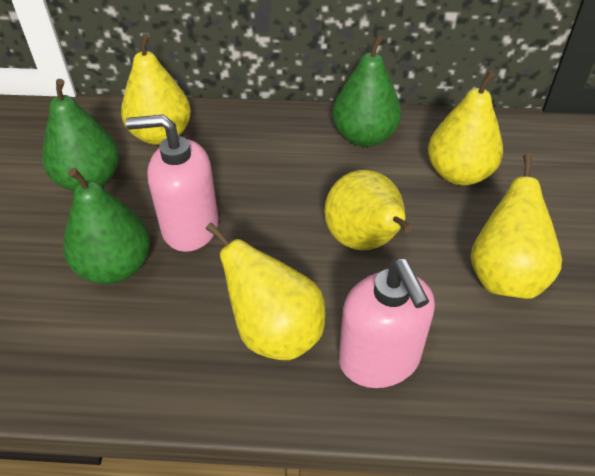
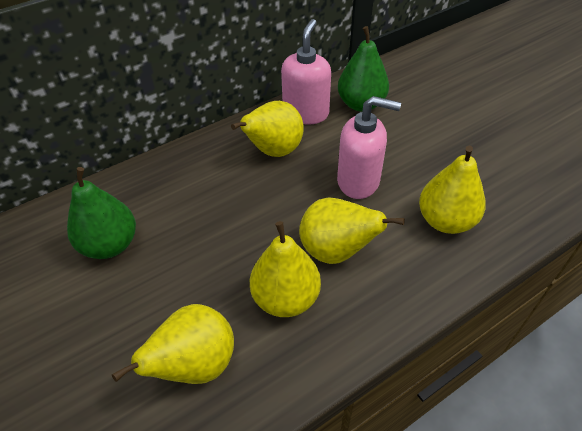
green pear: [42,79,119,191] [63,168,150,284] [332,35,401,147] = 3 -> [67,167,136,259] [338,26,389,112] = 2

